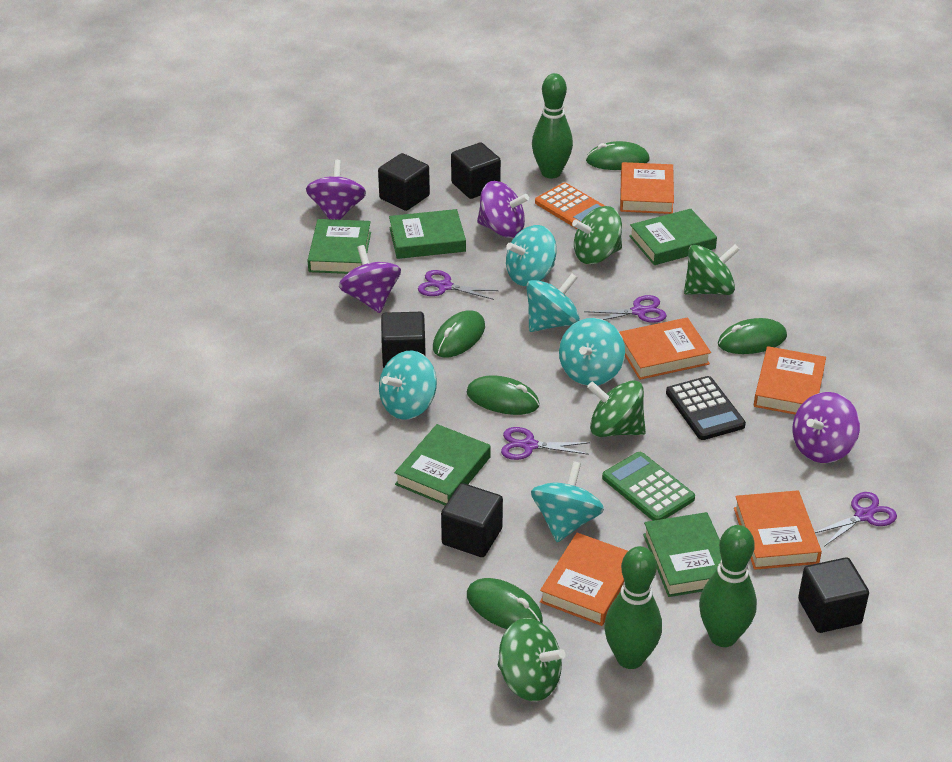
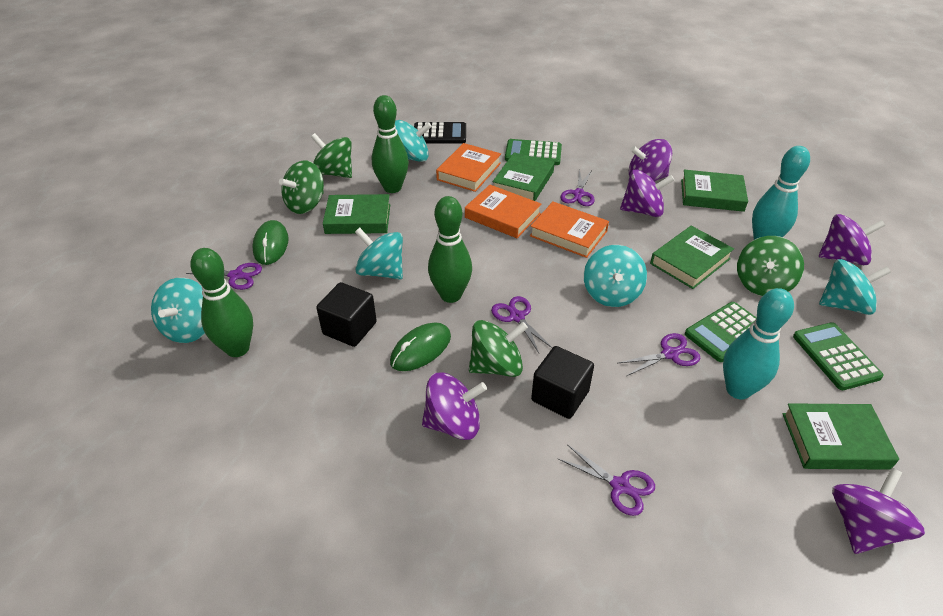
black cube: [378,153,430,211] [381,312,426,368] [441,483,503,557] [451,142,501,199] [798,557,869,633] = 5 -> [316,282,377,347] [531,346,594,419] = 2
green calculator: [602,452,695,521] = 1 -> [505,139,562,165] [685,302,757,362] [793,322,884,390] = 3
green mouse: [433,310,485,358] [466,375,539,415] [467,578,543,629] [586,141,650,170] [718,318,787,354] = 5 -> [252,220,289,265] [390,323,451,371] = 2
orange book: [540,533,628,626] [619,317,711,380] [620,162,674,214] [734,490,822,570] [754,346,826,414] = 5 -> [436,143,501,192] [465,185,541,238] [530,202,609,258] = 3
orange calculator: [535,182,605,229] = 1 -> none = 0
purple scissors: [418,270,499,300] [501,427,590,460] [584,295,667,323] [815,492,897,546] = 4 -> [186,263,262,290] [491,296,553,353] [557,444,655,516] [560,169,595,206] [618,333,700,376] = 5
purple spinning top: [306,160,366,220] [339,245,401,313] [477,181,529,238] [793,392,860,463] = 4 -> [422,372,487,440] [620,169,674,217] [629,139,672,182] [819,214,885,265] [832,468,925,554] = 5
turquoise bowling pin: none = 0 -> [723,288,794,399] [752,146,810,240] = 2

